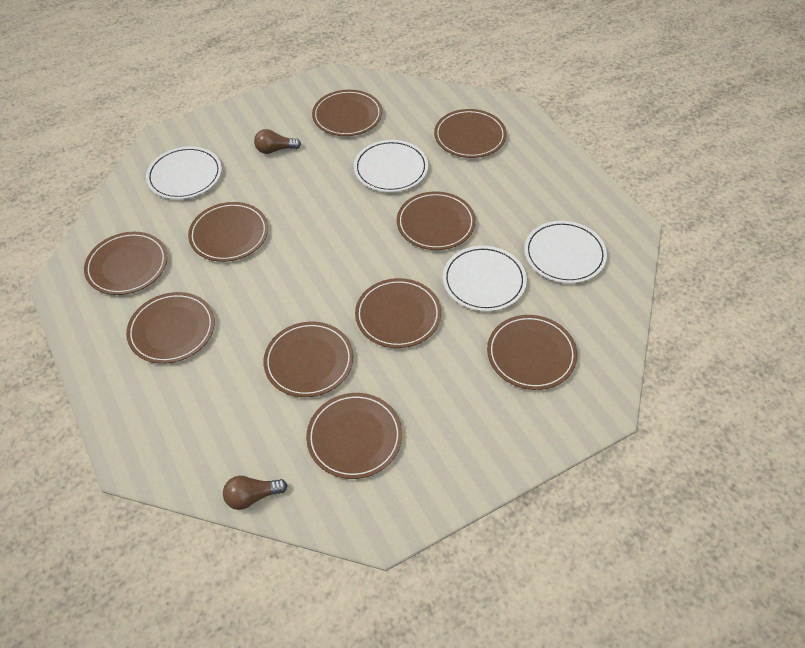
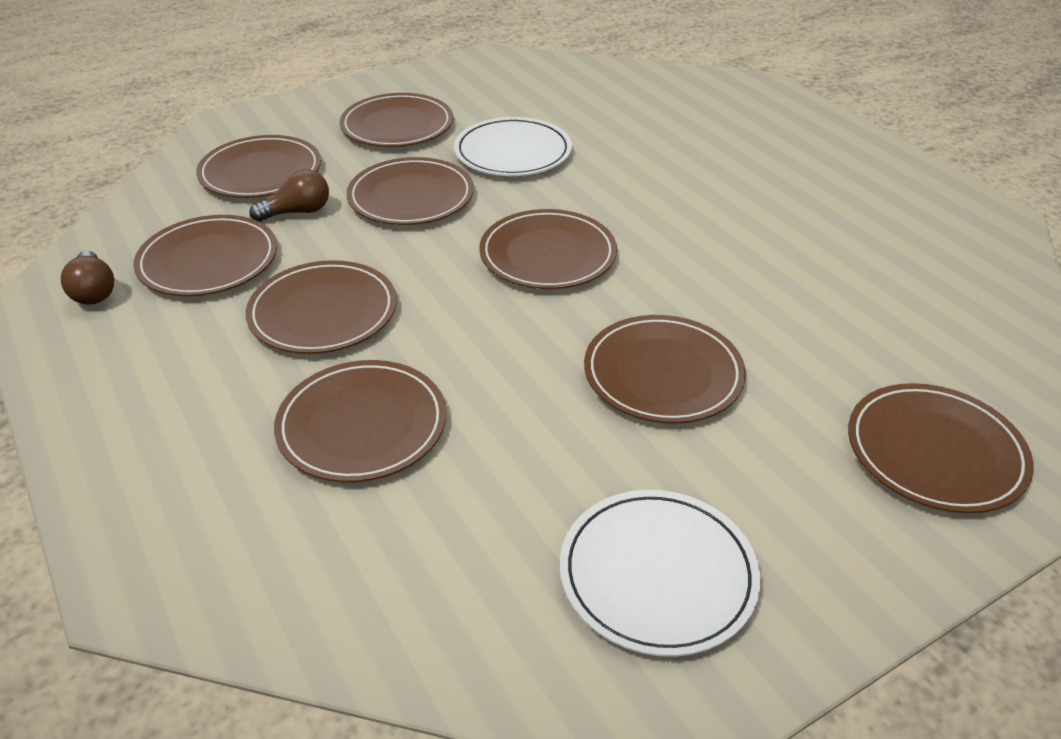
brown plate: [84,232,168,295] [126,292,215,364] [188,202,268,262] [263,322,353,397] [306,393,402,479] [312,90,382,136] [355,278,441,348] [397,191,476,250] [434,109,507,158] [487,315,577,390] = 10 -> [133,215,277,296] [196,135,321,198] [246,260,397,354] [274,360,446,482] [340,93,453,147] [347,157,474,225] [479,209,617,289] [584,315,746,424] [848,383,1034,513] = 9
white plate: [146,146,222,199] [354,140,428,192] [443,246,527,311] [525,221,607,283] = 4 -> [454,117,572,176] [560,490,760,657] = 2

